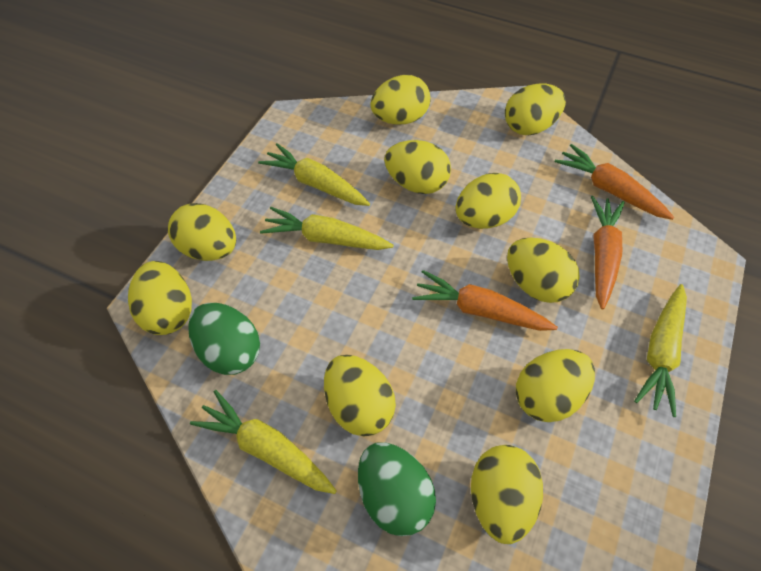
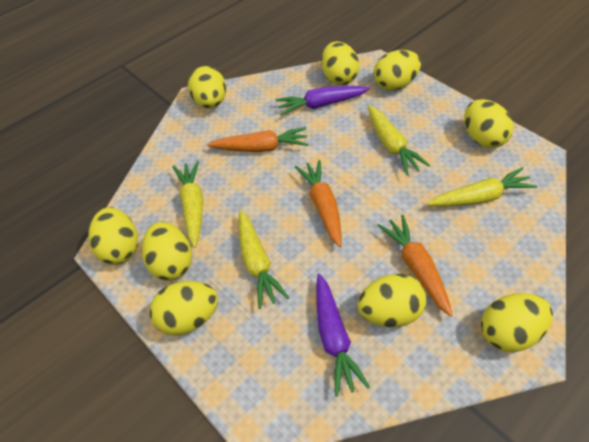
green egg: [188,303,260,375] [358,442,436,536] = 2 -> none = 0
purple carrot: none = 0 -> [276,86,370,116] [316,274,370,397] = 2
yellow egg: [128,261,192,335] [168,203,236,261] [324,355,396,436] [370,75,430,125] [384,140,451,194] [455,173,521,229] [471,445,543,544] [505,84,566,135] [507,237,580,303] [516,349,595,422] = 10 -> [88,207,138,265] [142,222,192,281] [150,281,218,336] [188,66,226,109] [321,41,360,85] [357,274,426,327] [374,50,421,91] [464,99,513,148] [481,293,553,352] = 9

